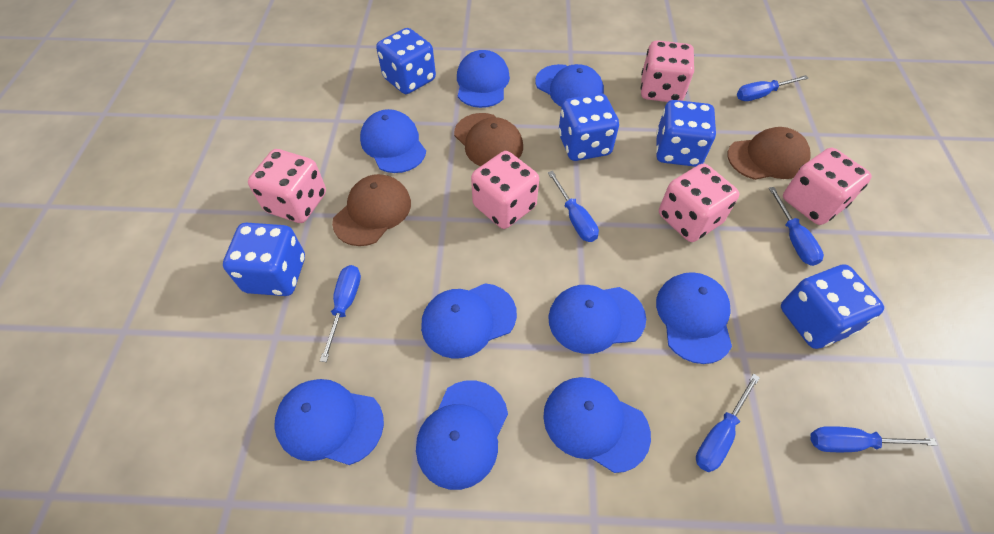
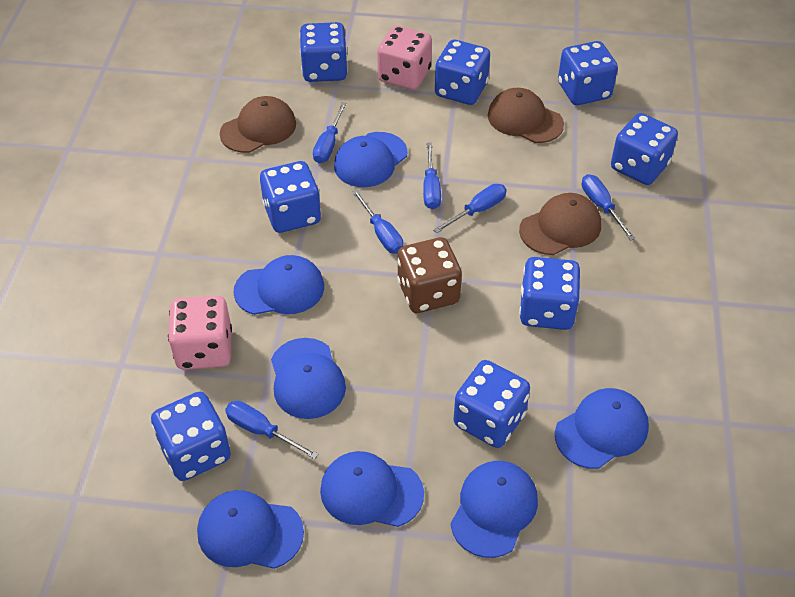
blue cap: [274,379,384,465] [360,109,426,173] [416,380,508,490] [421,283,517,359] [457,50,510,108] [535,64,604,107] [543,377,651,473] [548,285,646,354] [656,272,732,364] = 9 -> [197,490,304,569] [234,255,324,315] [271,338,346,419] [320,451,424,527] [334,132,408,187] [450,461,538,558] [555,388,649,469] = 7
blue dice: [223,223,305,296] [376,28,436,94] [559,93,619,161] [656,100,716,167] [781,264,884,349] = 5 -> [151,392,231,481] [260,161,321,233] [299,22,347,82] [435,40,490,105] [453,360,530,448] [519,257,580,330] [558,41,618,105] [611,113,678,185] = 8
brown dice: none = 0 -> [397,237,462,313] = 1
pink dice: [248,149,326,223] [471,151,539,229] [641,40,694,102] [659,164,739,242] [783,148,872,225] = 5 -> [168,296,232,370] [377,25,432,90] = 2

